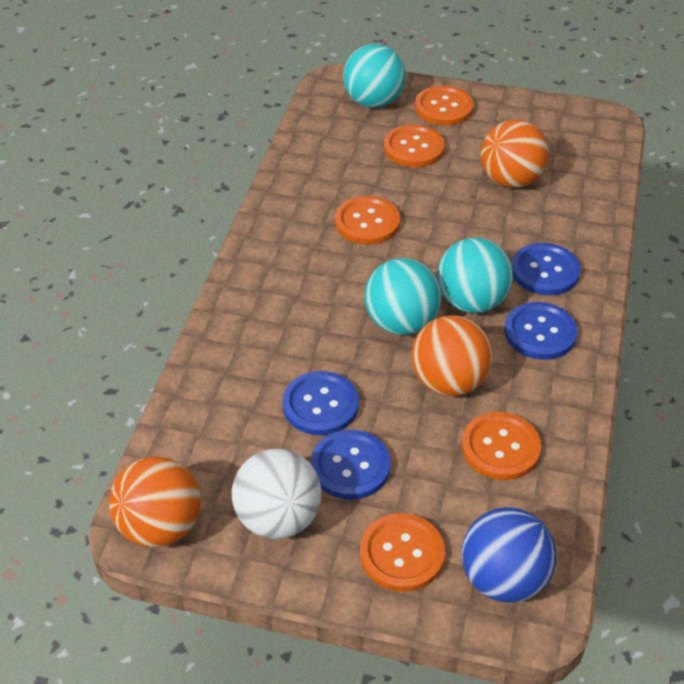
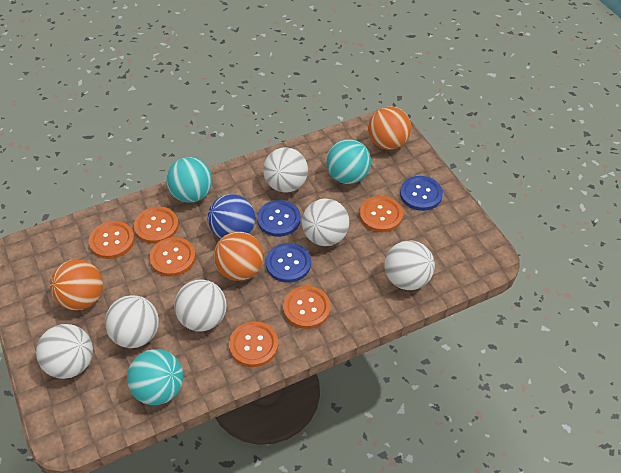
blue button: [282,371,359,435] [311,430,391,500] [504,302,578,360] [512,243,581,295] = 4 -> [257,200,301,237] [266,243,311,283] [400,176,443,211] = 3
orange button: [335,196,400,245] [360,513,445,592] [384,124,445,167] [415,85,474,126] [461,412,541,480] = 5 -> [89,221,135,259] [134,207,179,244] [150,237,196,277] [229,321,278,367] [283,286,331,329] [359,196,403,232] = 6
white ball: [232,449,321,539] = 1 -> [36,324,93,379] [105,295,159,348] [174,279,227,331] [263,147,308,193] [302,199,349,246] [384,240,435,290] = 6

